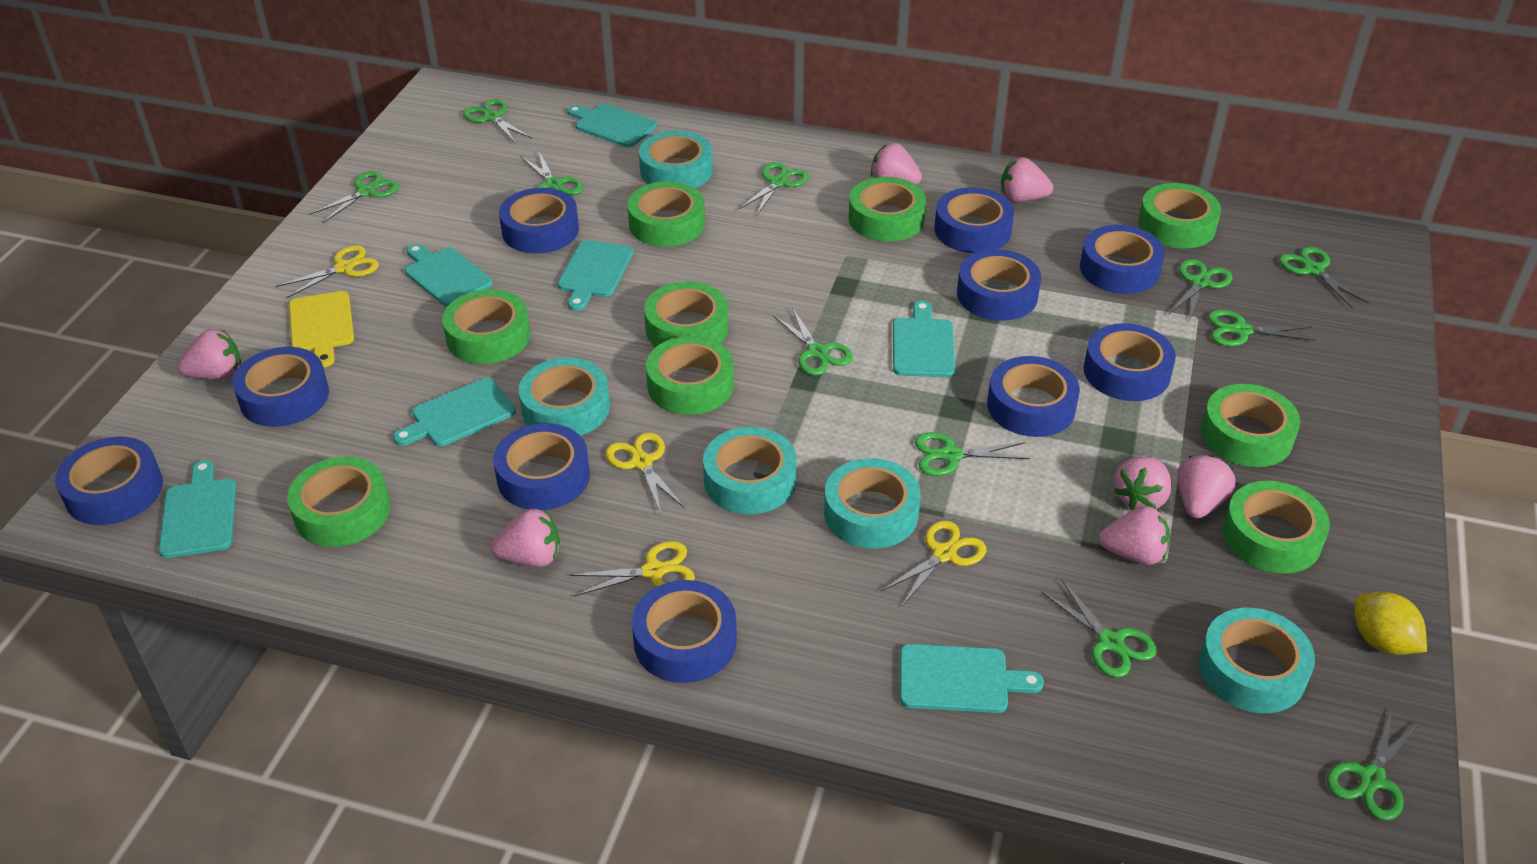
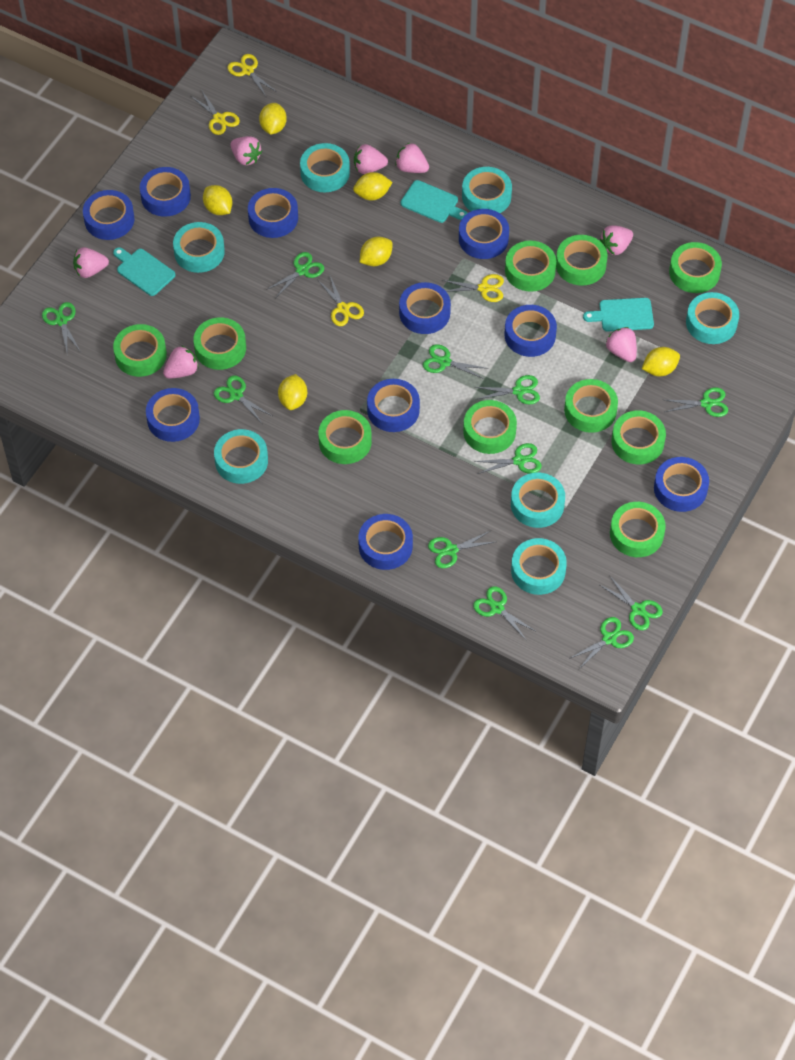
green tape: [287,456,391,547] [442,289,530,364] [627,181,705,247] [644,282,728,347] [646,336,734,415] [849,177,926,242] [1138,183,1221,248] [1201,384,1300,467] [1223,481,1330,574] = 9 -> [113,324,167,377] [193,317,246,370] [318,410,372,464] [463,400,517,454] [505,241,556,292] [556,235,608,286] [564,379,618,433] [610,502,666,557] [611,410,666,464] [669,242,722,293] = 10
turquoise cutting board: [159,460,236,558] [393,378,516,446] [405,244,493,307] [558,240,633,311] [567,104,657,147] [893,301,955,377] [900,644,1044,713] = 7 -> [113,247,175,296] [401,180,468,223] [583,298,654,332] = 3
turquoise tape: [519,358,610,436] [639,131,713,188] [703,427,797,514] [824,458,921,549] [1199,608,1315,713] = 5 -> [173,222,225,273] [214,429,268,484] [300,143,350,192] [462,167,512,213] [511,473,565,528] [511,538,567,595] [686,292,739,344] = 7
yellow cutting board: [289,291,354,367] = 1 -> none = 0
yellow lemon: [1355,592,1427,655] = 1 -> [203,185,232,215] [259,103,287,135] [278,374,307,410] [353,172,393,200] [360,237,393,266] [642,347,680,376] = 6

